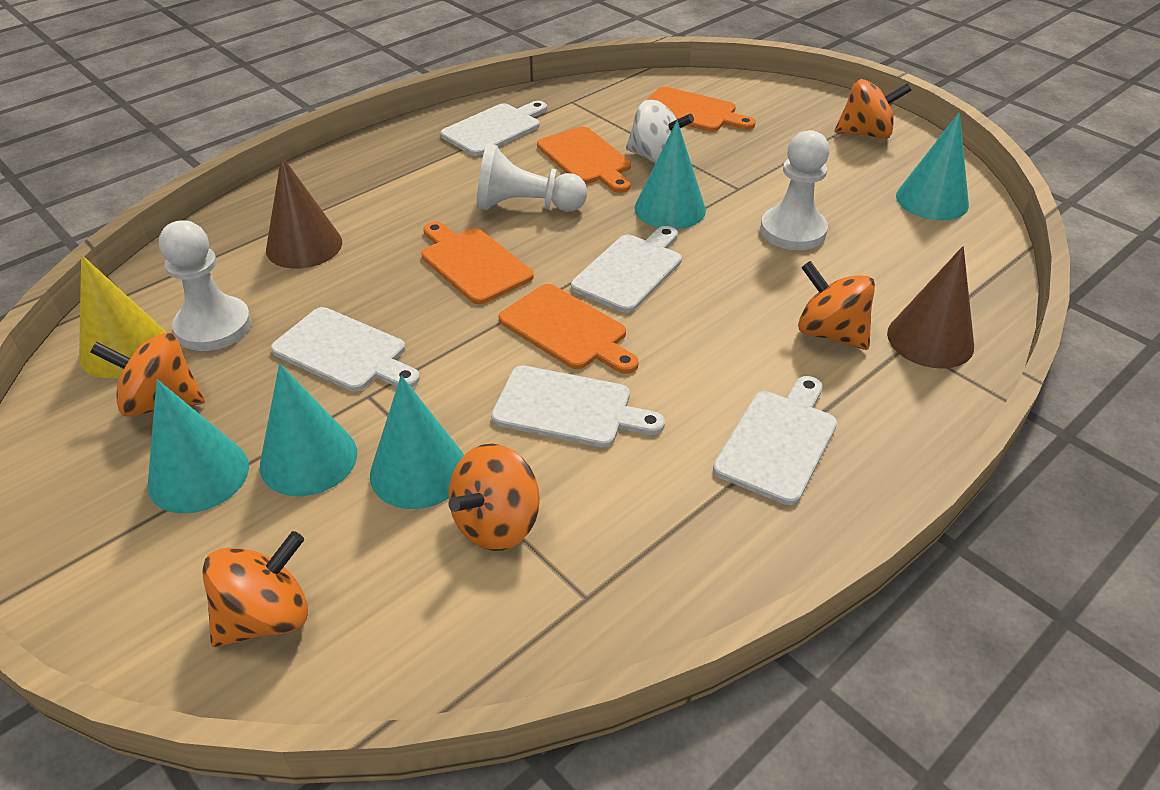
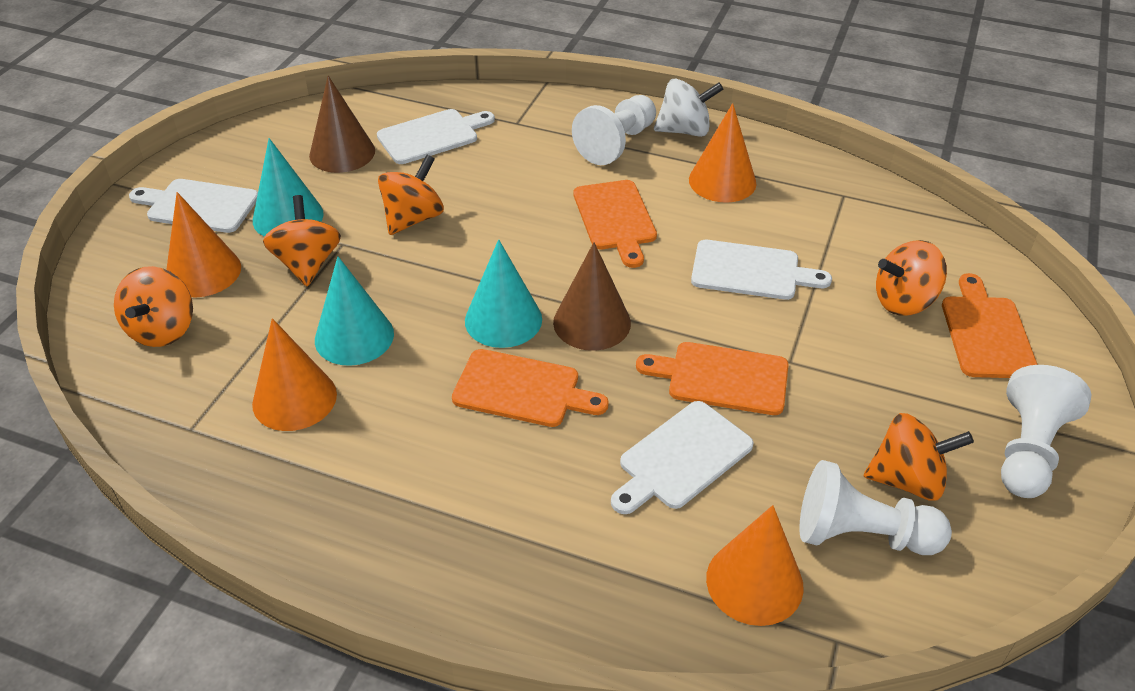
orange cone: none = 0 -> [166,192,241,297] [252,318,337,431] [689,103,756,203] [706,505,804,626] = 4
turquoise cone: [148,379,249,514] [260,364,357,496] [370,375,464,509] [634,120,706,229] [896,112,969,220] = 5 -> [253,138,324,237] [315,256,394,366] [465,239,542,348] = 3
white cutting board: [271,307,420,391] [441,101,547,156] [491,365,665,448] [571,226,682,313] [713,376,837,505] = 5 -> [129,179,258,233] [377,109,495,164] [611,401,754,514] [691,240,832,300] = 4
yellow cone: [79,255,167,378] = 1 -> none = 0

